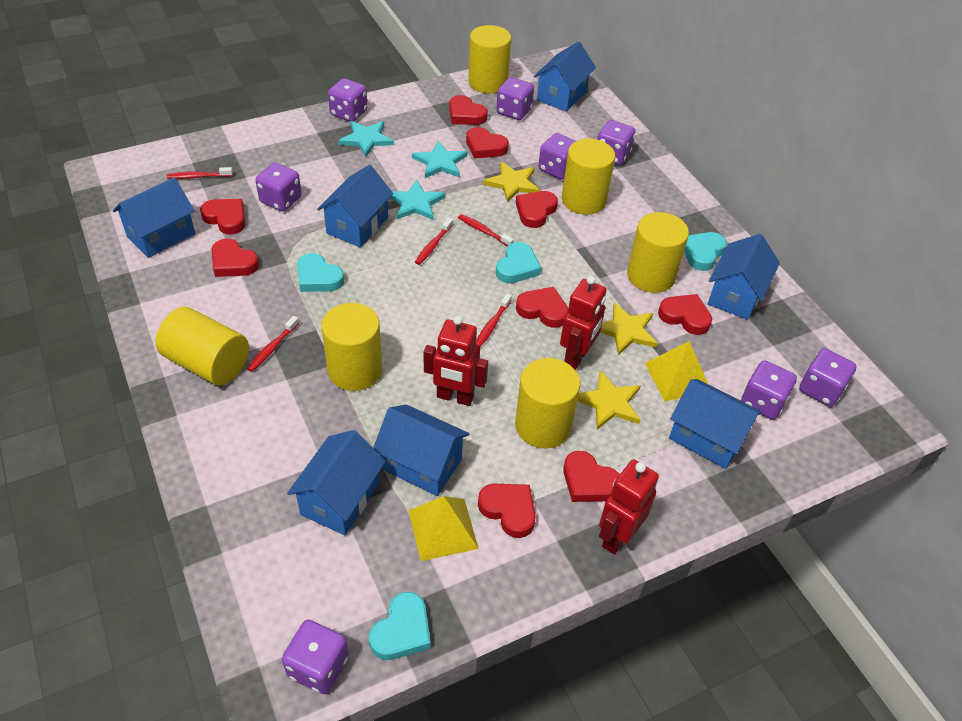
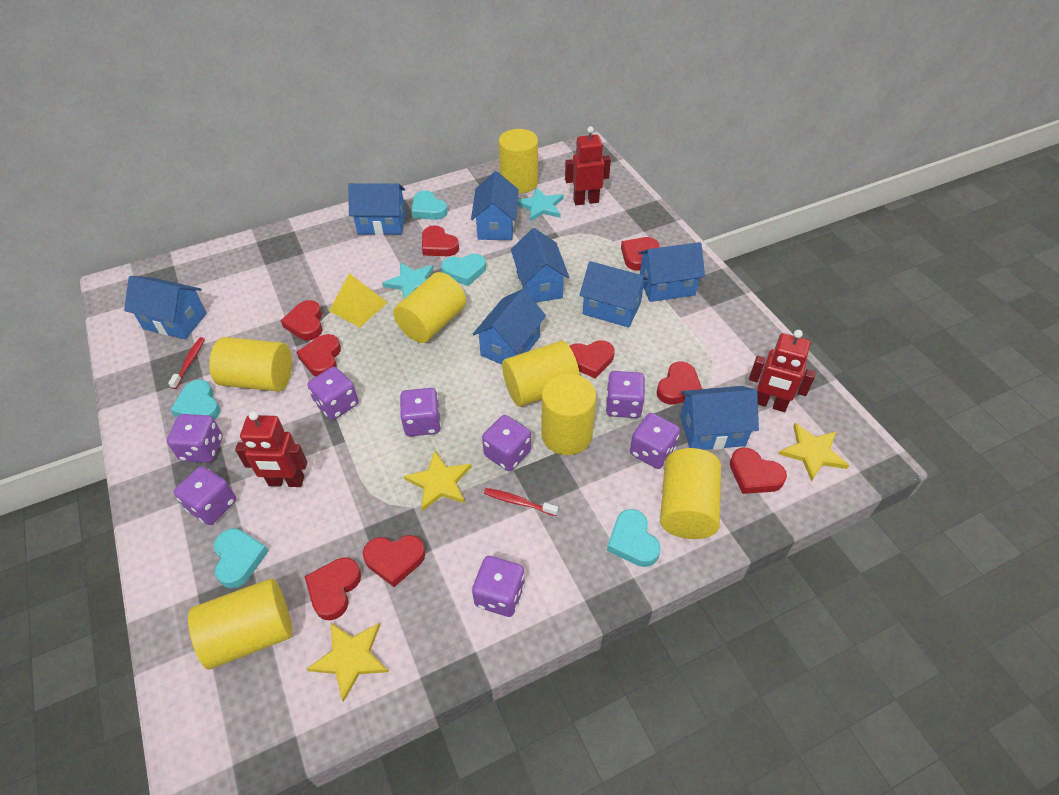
blue house: [113,177,195,258] [287,430,386,535] [317,165,393,247] [373,404,469,496] [534,42,596,112] [669,379,762,469] [708,234,780,320] = 7 -> [124,276,207,339] [348,183,406,235] [471,171,519,240] [473,289,546,365] [511,228,569,303] [579,261,648,328] [638,242,705,302] [680,386,759,450] = 8
red toothbrush: [167,167,233,179] [247,316,299,372] [415,218,453,265] [458,214,514,246] [476,293,512,347] = 5 -> [168,337,205,389] [484,488,558,516] = 2
turquoise heart: [297,253,344,292] [369,592,431,660] [496,242,541,283] [684,232,727,271] = 4 -> [170,380,220,420] [213,528,268,588] [412,190,448,220] [441,254,486,286] [607,509,661,567] = 5
turquoise star: [338,121,394,157] [390,179,445,220] [412,141,467,178] = 3 -> [382,262,433,299] [517,187,564,221] = 2
yellow cylinder: [156,307,249,386] [321,303,382,391] [468,25,511,93] [515,358,580,448] [562,139,615,215] [627,212,689,293] = 6 -> [188,578,292,670] [209,337,292,391] [393,272,466,343] [499,129,538,194] [502,340,580,407] [542,374,596,455] [660,448,721,539] = 7
yellow pyramid: [409,496,479,561] [645,341,708,401] = 2 -> [329,273,388,327] = 1

